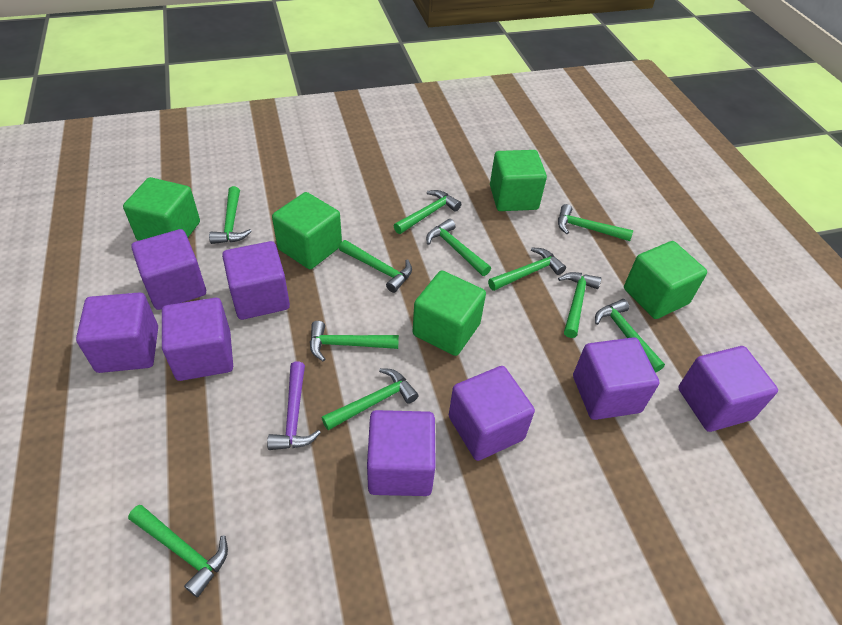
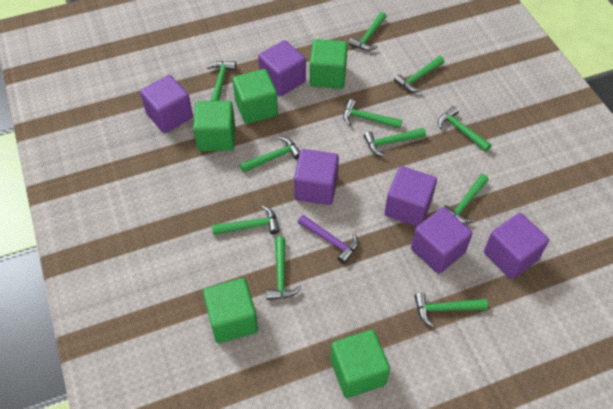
purple cube: [76,292,158,373] [131,229,206,310] [162,298,233,381] [222,241,290,320] [367,410,436,496] [449,366,535,461] [573,337,659,420] [678,346,778,432] = 8 -> [140,75,193,133] [258,40,306,96] [294,149,339,205] [385,166,437,227] [411,207,473,274] [484,213,549,279] = 6

